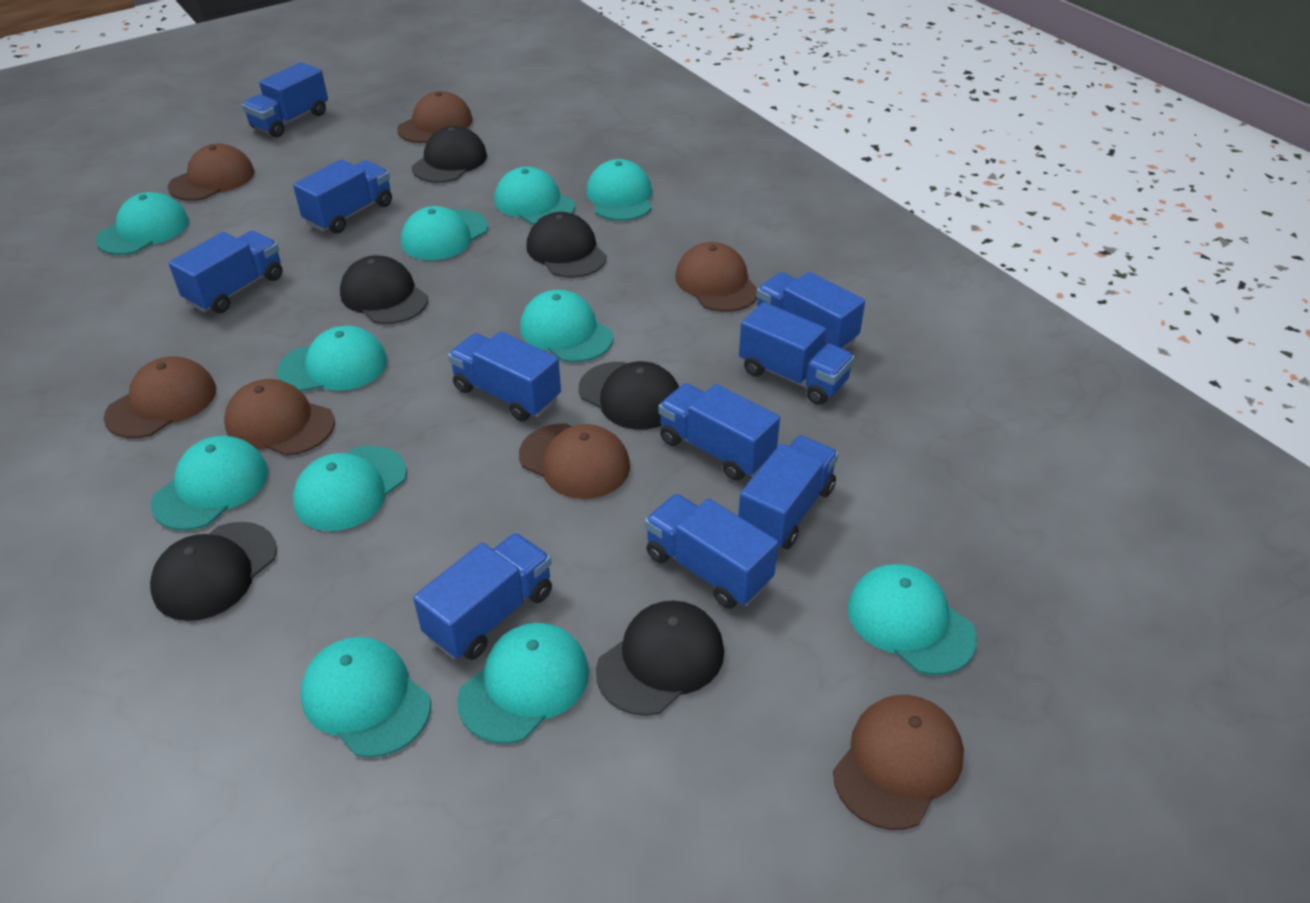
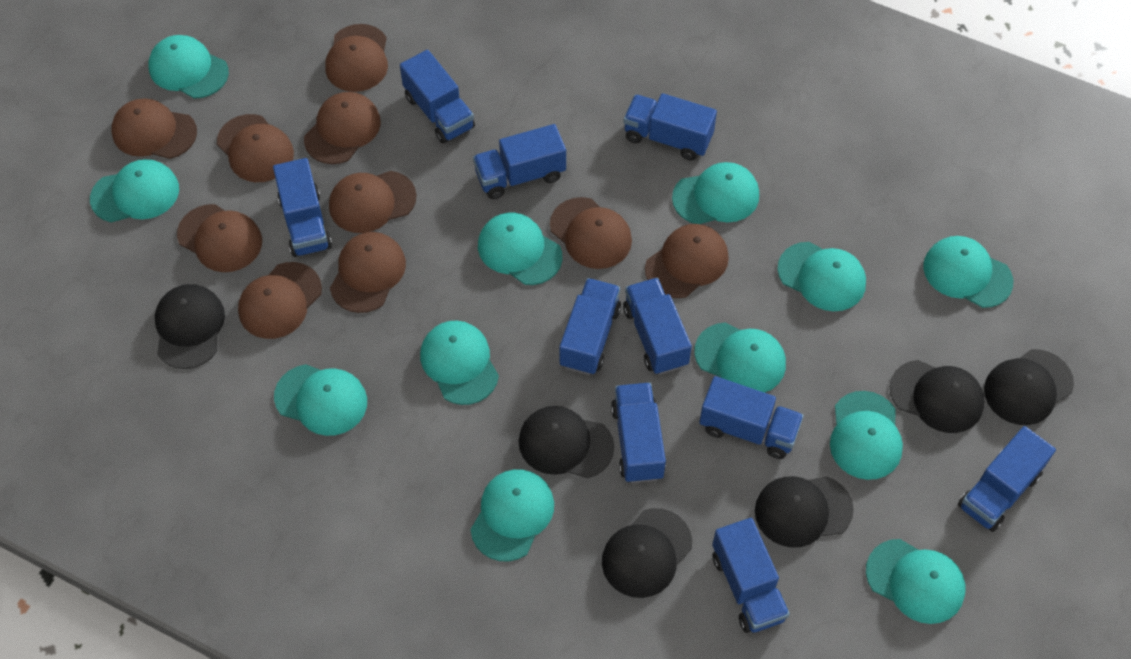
brown cap: [104,356,216,438] [168,144,254,201] [224,379,335,456] [397,91,473,143] [519,423,630,499] [675,242,757,312] [833,695,964,830] = 7 -> [111,98,197,159] [177,204,262,272] [217,114,294,182] [238,262,322,339] [304,92,381,164] [325,24,388,92] [329,171,417,233] [330,232,406,313] [550,197,632,269] [645,224,729,298] = 10
turquoise cap: [95,192,189,255] [151,436,268,531] [277,326,387,392] [293,446,407,531] [300,637,431,758] [401,206,488,260] [457,623,589,744] [494,167,575,225] [520,290,614,362] [586,159,652,221] [848,564,977,675] = 11 -> [90,159,179,222] [148,35,229,99] [274,364,367,436] [420,321,499,405] [470,469,554,561] [478,213,562,285] [672,162,759,224] [694,323,786,393] [777,242,866,311] [830,391,903,480] [866,539,966,624] [923,236,1013,308] = 12

